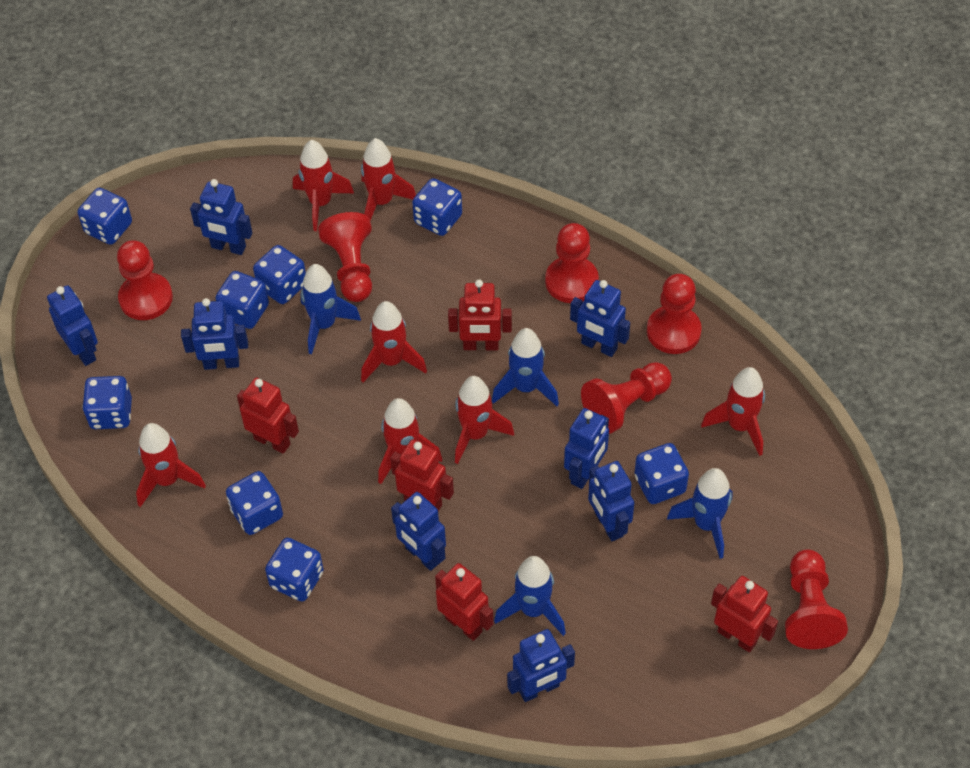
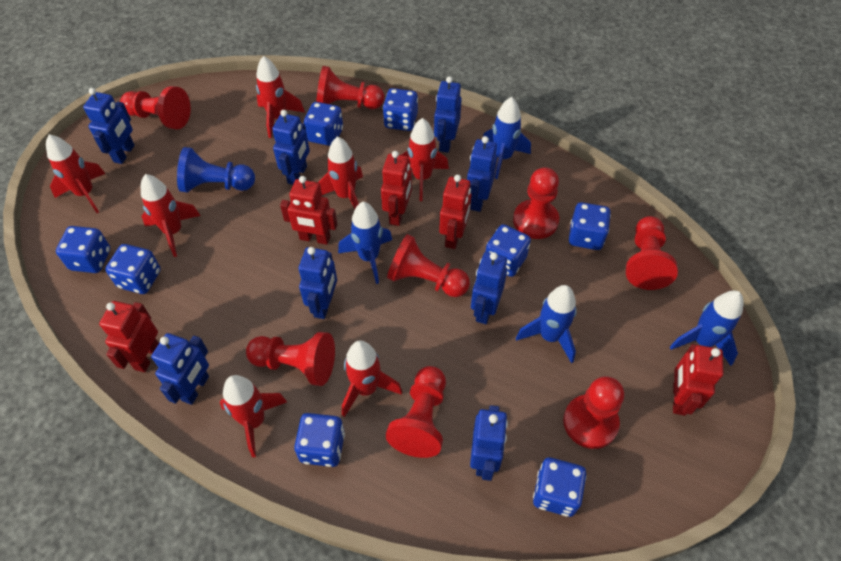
blue pawn: none = 0 -> [177,147,255,192] = 1
red pawn: [117,240,173,320] [318,212,372,302] [545,223,599,303] [581,362,672,434] [647,274,702,354] [785,550,848,649] = 6 -> [120,86,191,129] [246,332,335,386] [316,66,384,109] [386,366,446,458] [387,234,470,297] [513,167,559,239] [563,376,624,449] [626,216,678,290] = 8

